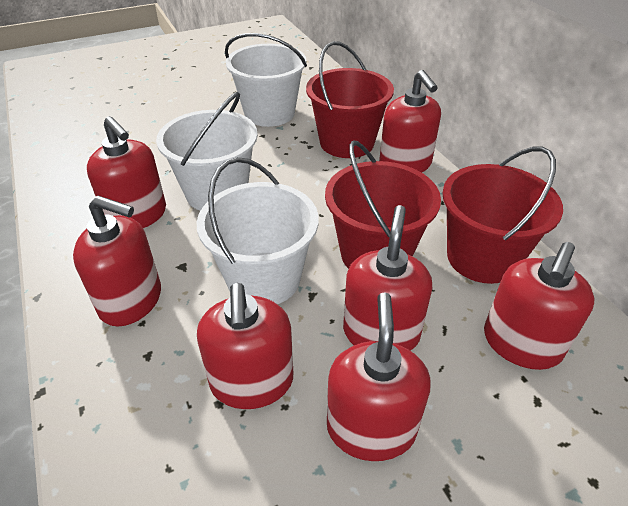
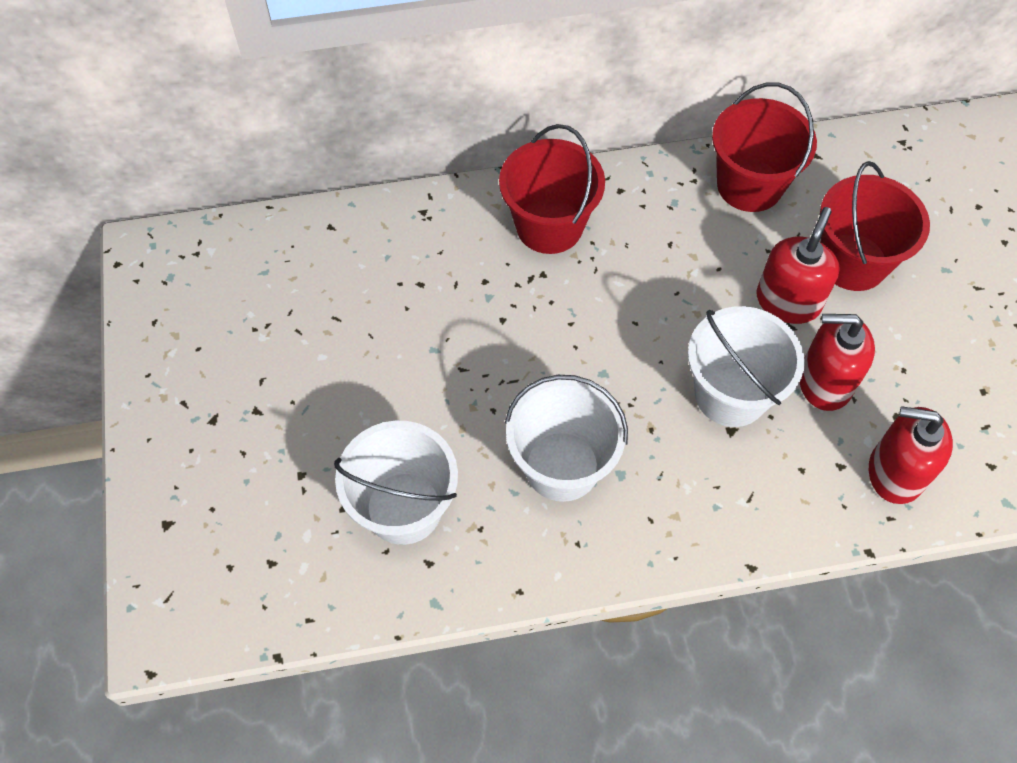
red soap dispenser: [73,196,161,327] [87,116,166,228] [197,283,293,409] [327,292,431,461] [343,205,432,351] [379,70,441,173] [484,242,595,370] = 7 -> [756,207,840,324] [800,314,875,411] [869,406,953,504] = 3

